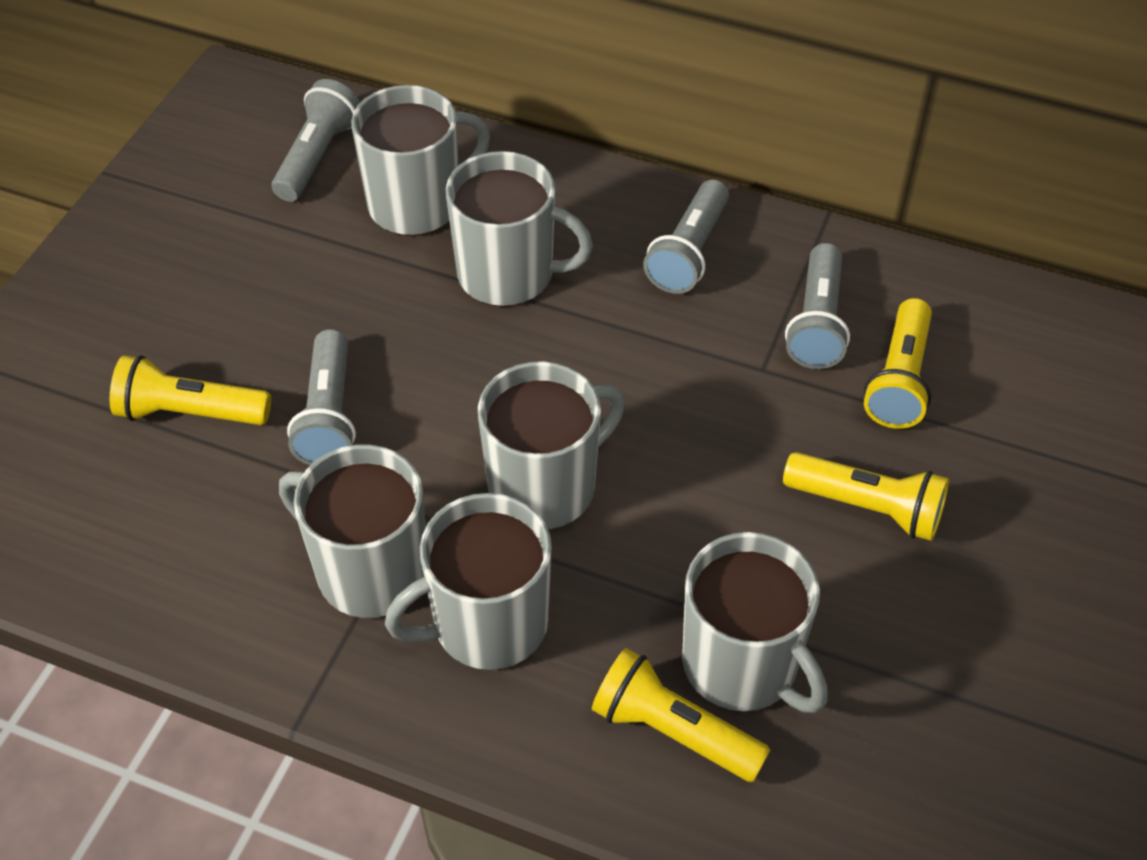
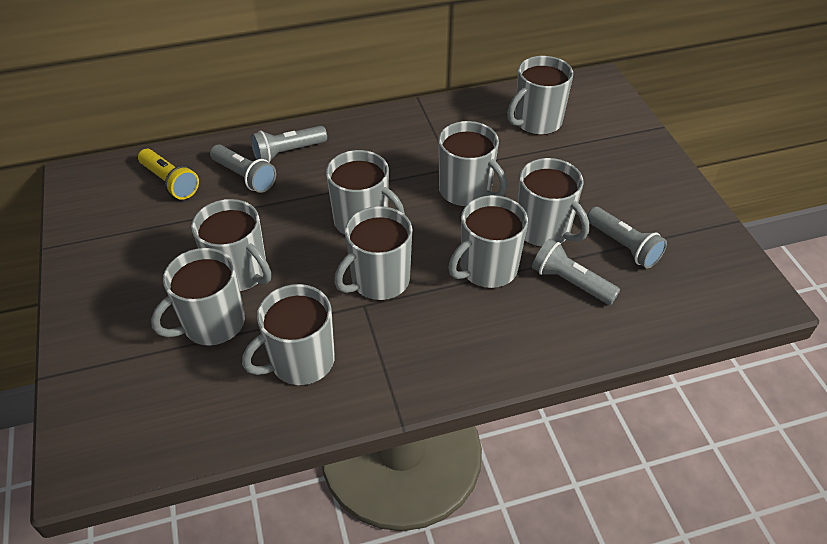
grey mug: [279,444,426,618] [351,85,490,236] [385,493,552,670] [446,151,593,307] [478,361,625,530] [682,532,828,713] = 6 -> [151,248,245,346] [191,199,271,292] [242,284,335,385] [326,150,405,235] [334,206,412,300] [438,121,507,207] [448,195,528,288] [507,56,573,135] [517,158,589,247] = 9
yellow flashlight: [110,355,271,425] [592,648,770,782] [783,452,949,541] [864,298,932,429] = 4 -> [138,149,199,200] = 1

